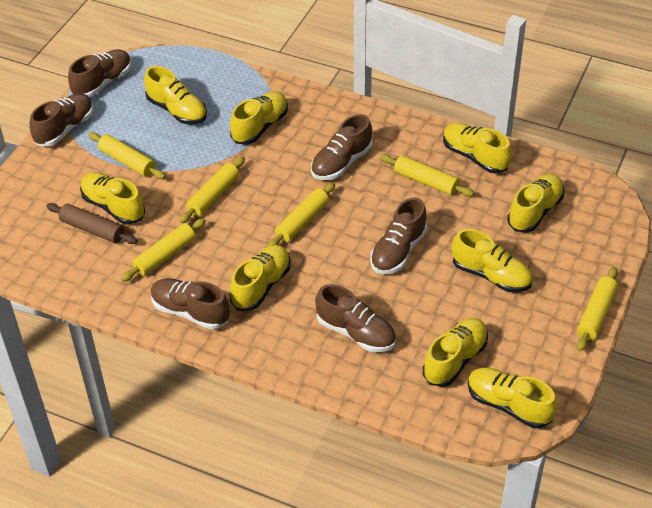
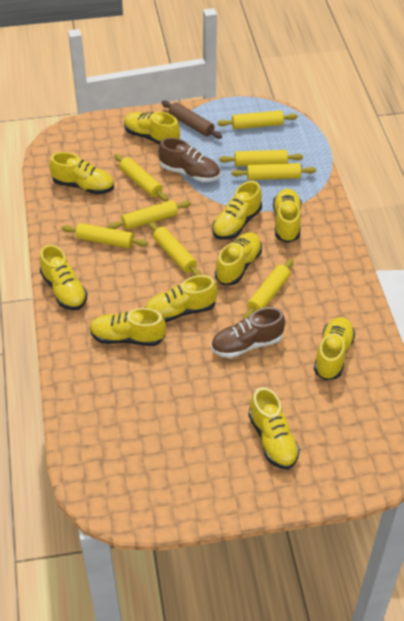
brown shoe: [29,93,94,146] [68,49,131,97] [151,278,229,329] [311,114,372,180] [315,284,396,352] [370,197,427,274] = 6 -> [158,138,220,182] [211,307,285,358] = 2
yellow rolling pin: [89,132,166,179] [121,218,206,282] [179,157,245,224] [268,182,335,246] [380,155,474,197] [577,267,618,351] = 6 -> [62,223,148,248] [108,200,191,230] [114,154,168,201] [149,222,202,276] [218,110,298,129] [219,150,303,166] [231,163,316,180] [243,258,294,319] = 8
yellow shoe: [80,172,145,224] [144,66,207,124] [230,91,288,145] [230,245,291,311] [423,318,488,387] [443,123,512,173] [452,229,533,293] [468,368,557,429] [507,174,564,233] = 9 -> [39,245,88,310] [49,152,114,194] [90,308,166,346] [124,112,180,145] [145,275,217,322] [212,181,262,240] [215,232,262,285] [248,387,300,469] [273,189,301,243] [314,317,355,380] = 10

